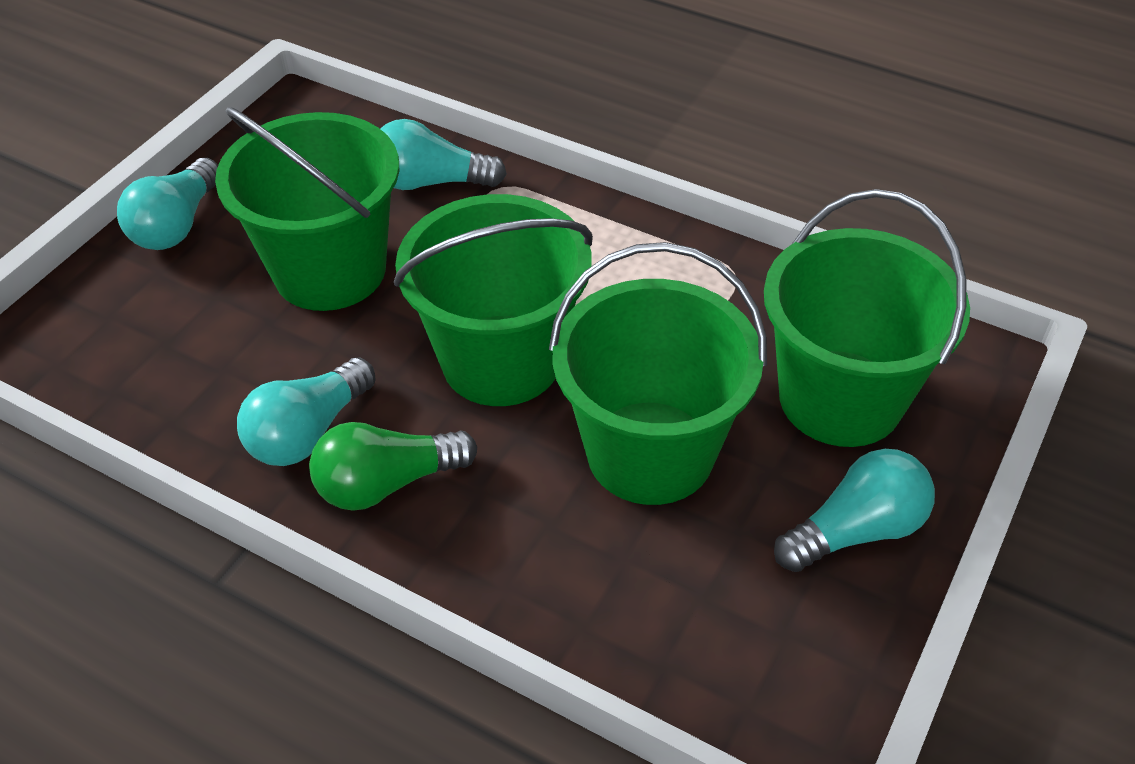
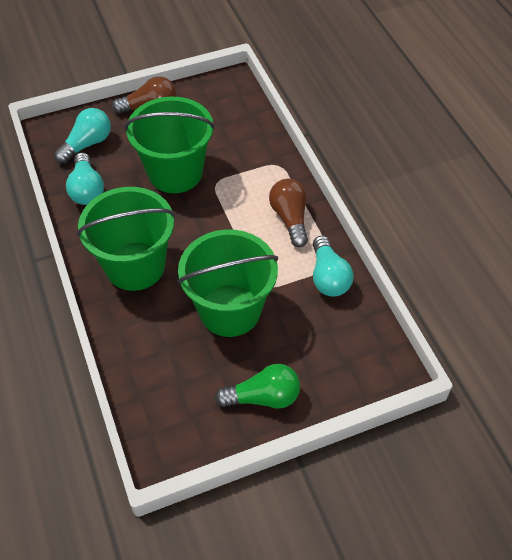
brown light bulb: none = 0 -> [112,76,176,114] [269,179,308,247] = 2
green bucket: [215,107,399,311] [394,194,593,406] [549,242,767,505] [764,189,970,447] = 4 -> [77,187,175,291] [124,97,215,193] [177,230,278,337] = 3
turquoise light bulb: [117,158,218,250] [237,357,376,466] [381,119,507,190] [774,449,935,572] = 4 -> [54,108,111,164] [66,153,104,205] [313,236,354,297] = 3

